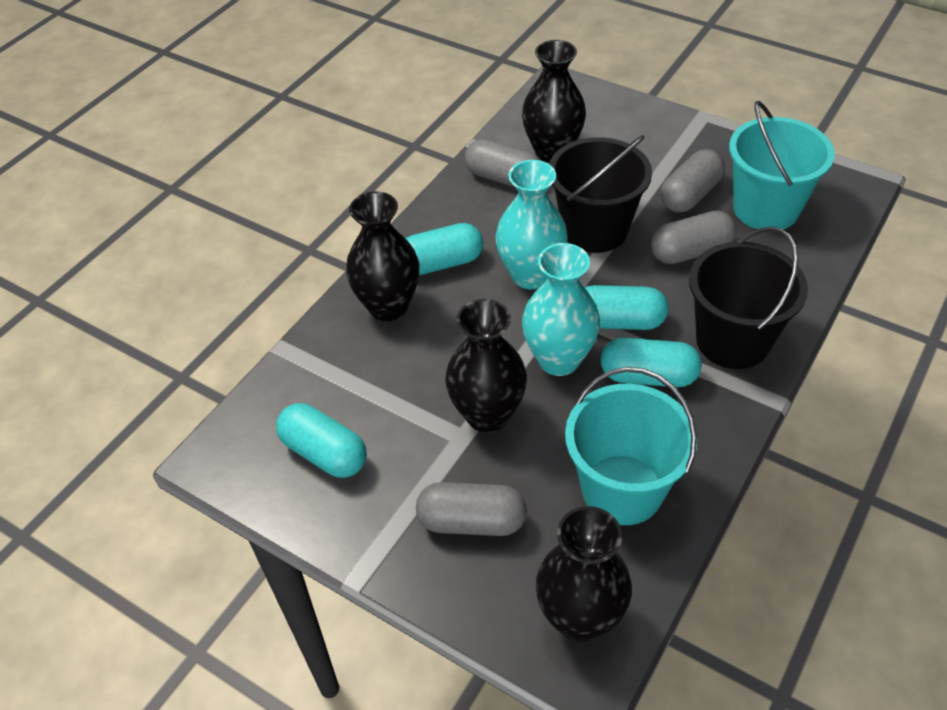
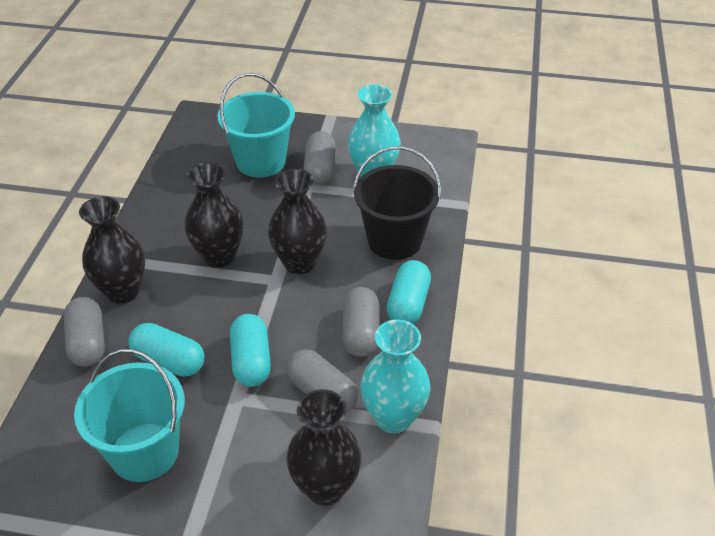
black bucket: [549,135,652,253] [689,226,808,369] = 2 -> [353,146,441,260] = 1
turquoise capsule: [276,403,367,478] [406,223,483,275] [585,285,668,330] [601,338,702,387] = 4 -> [128,323,205,377] [230,314,271,387] [386,260,431,324] = 3

